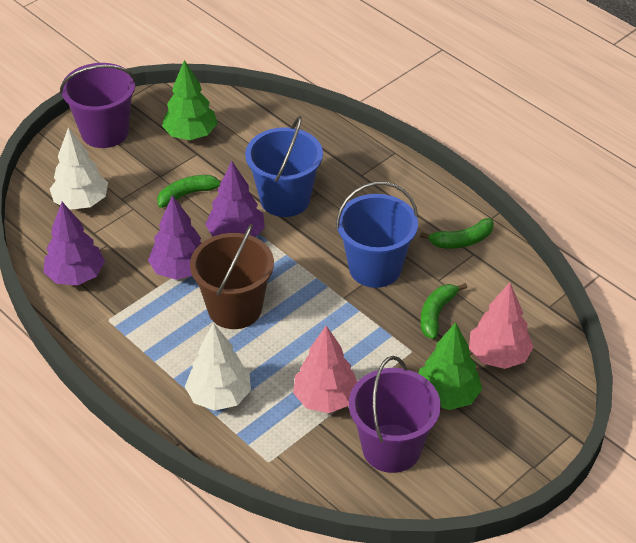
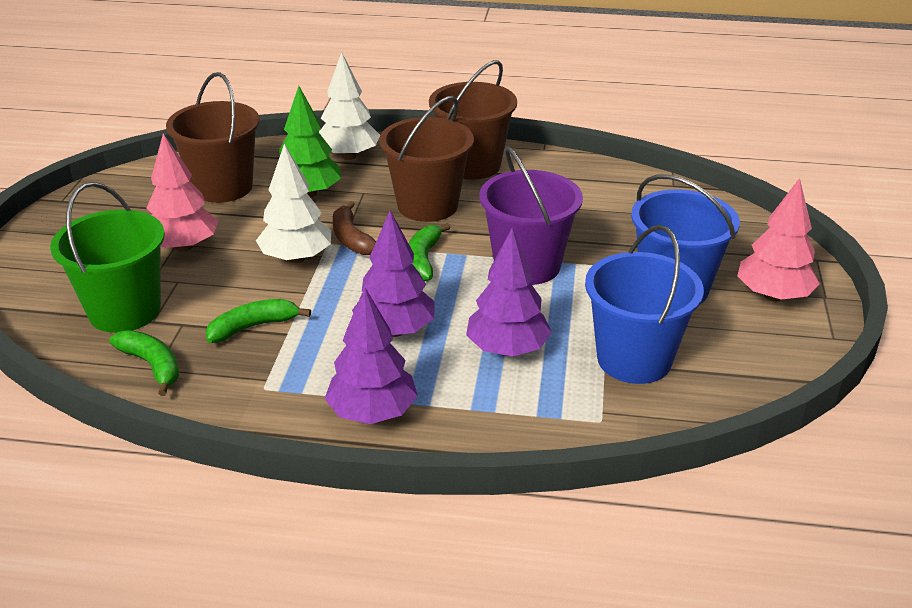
brown banana: none = 0 -> [333,201,376,255] = 1
brown bucket: [190,224,274,329] = 1 -> [166,72,260,203] [379,96,474,222] [429,60,517,180] = 3
green bucket: none = 0 -> [50,182,165,333] = 1
green tree: [162,60,218,140] [418,322,482,410] = 2 -> [272,86,341,198] = 1
purple bucket: [60,63,137,148] [349,356,441,473] = 2 -> [479,146,583,285] = 1

